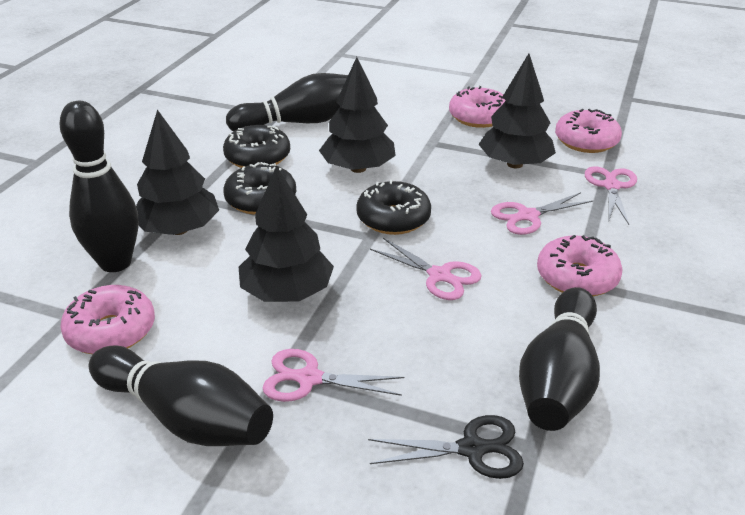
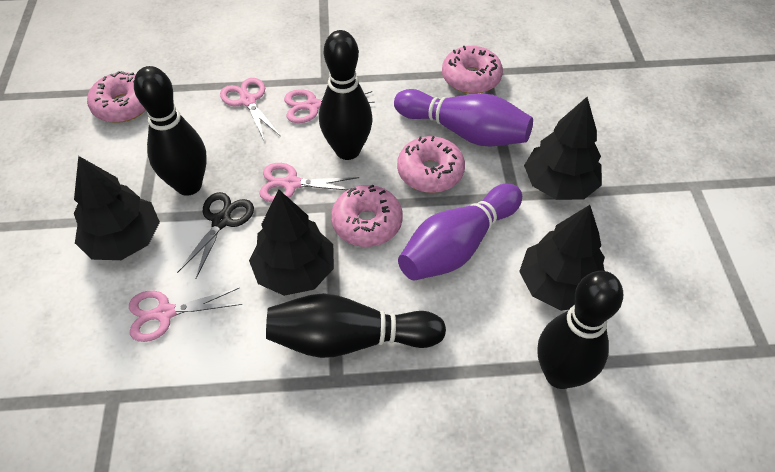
black donut: [223,125,290,168] [223,162,296,215] [356,180,431,235] = 3 -> none = 0
purple bowling pin: none = 0 -> [394,89,533,146] [398,184,522,281] = 2

